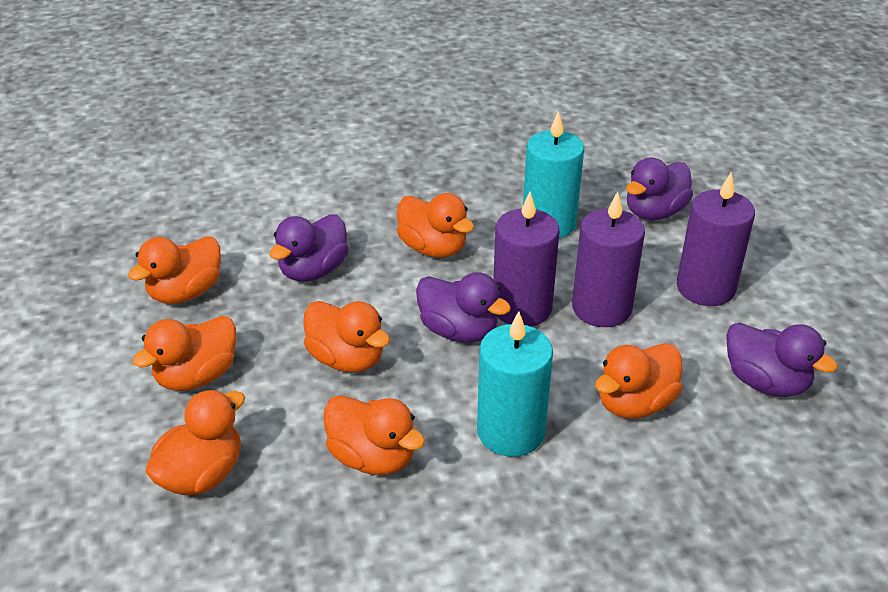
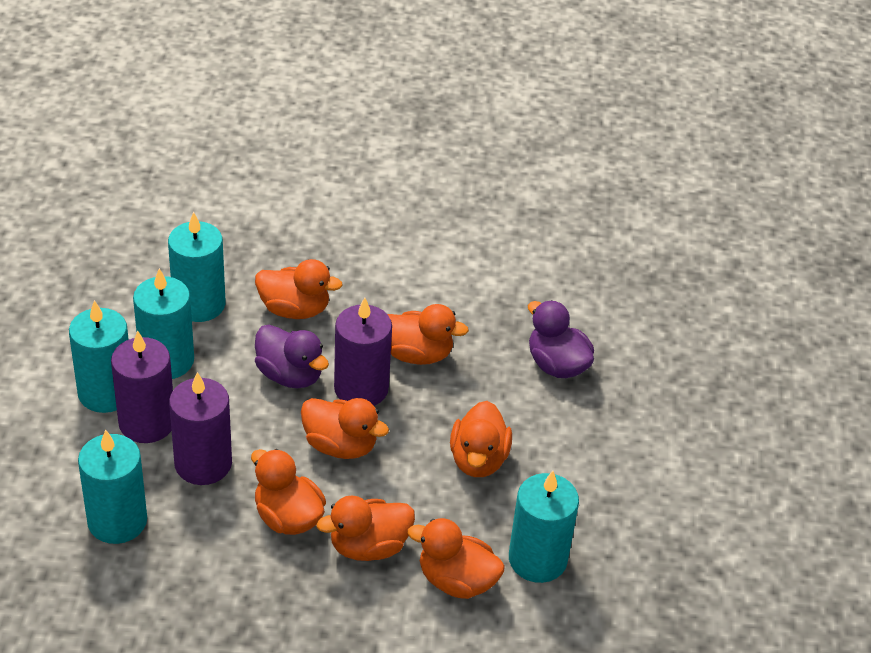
purple duck: [269,214,349,282] [416,272,511,343] [626,157,693,220] [726,322,838,397] = 4 -> [255,325,329,388] [528,300,594,378] = 2
turquoise candle: [477,311,553,457] [523,111,584,238] = 2 -> [69,300,129,413] [78,430,147,544] [133,268,194,379] [168,212,226,322] [509,471,579,583] = 5

